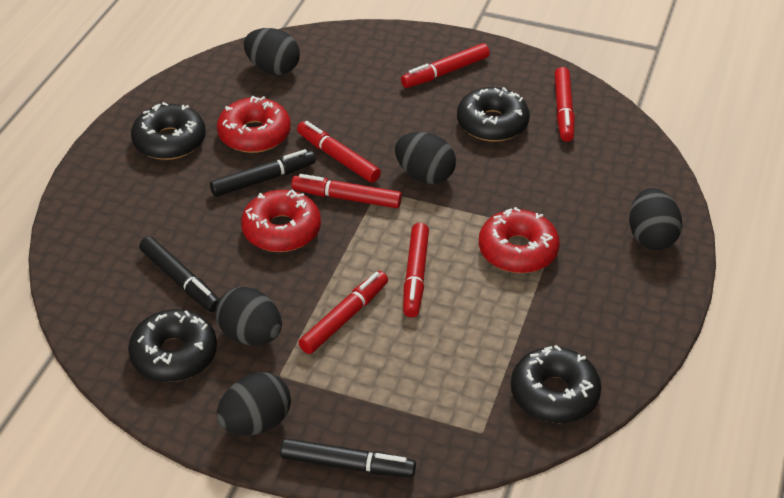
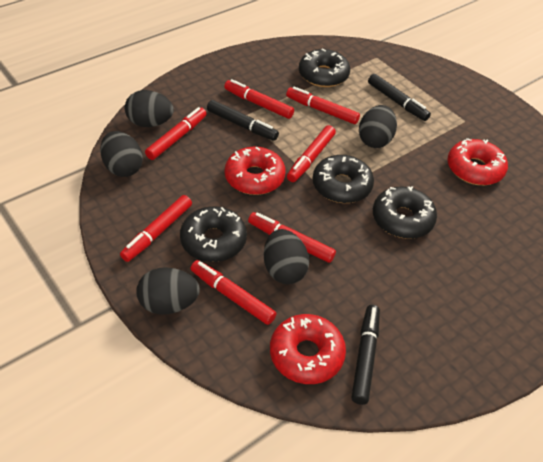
red marker: [291,174,402,208] [297,121,381,183] [298,271,388,354] [401,43,490,88] [403,223,429,317] [554,67,575,142] = 6 -> [120,195,192,262] [145,107,207,160] [191,260,276,325] [224,79,294,119] [248,212,336,263] [286,86,360,124] [287,125,336,182] = 7

